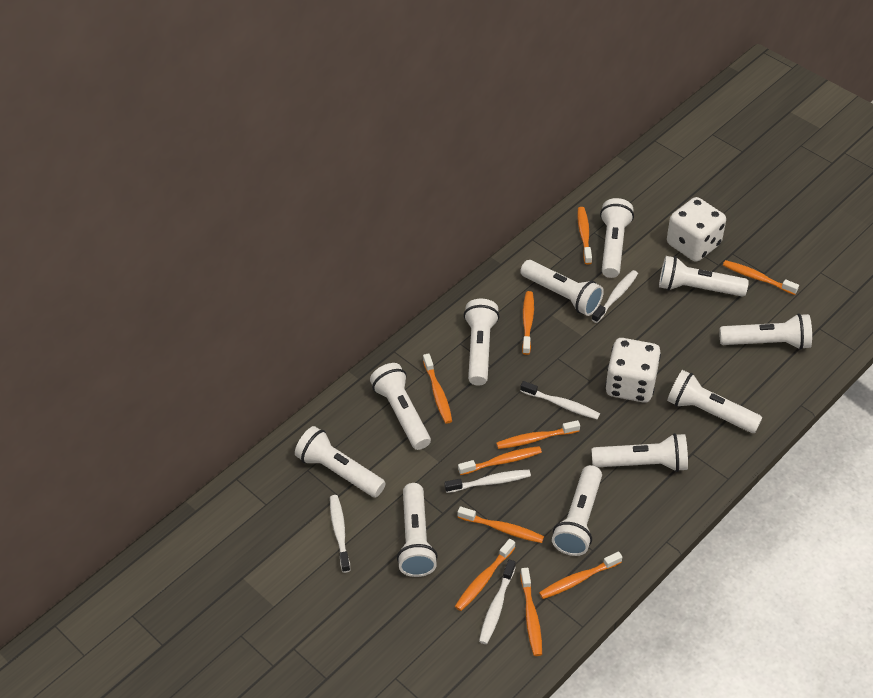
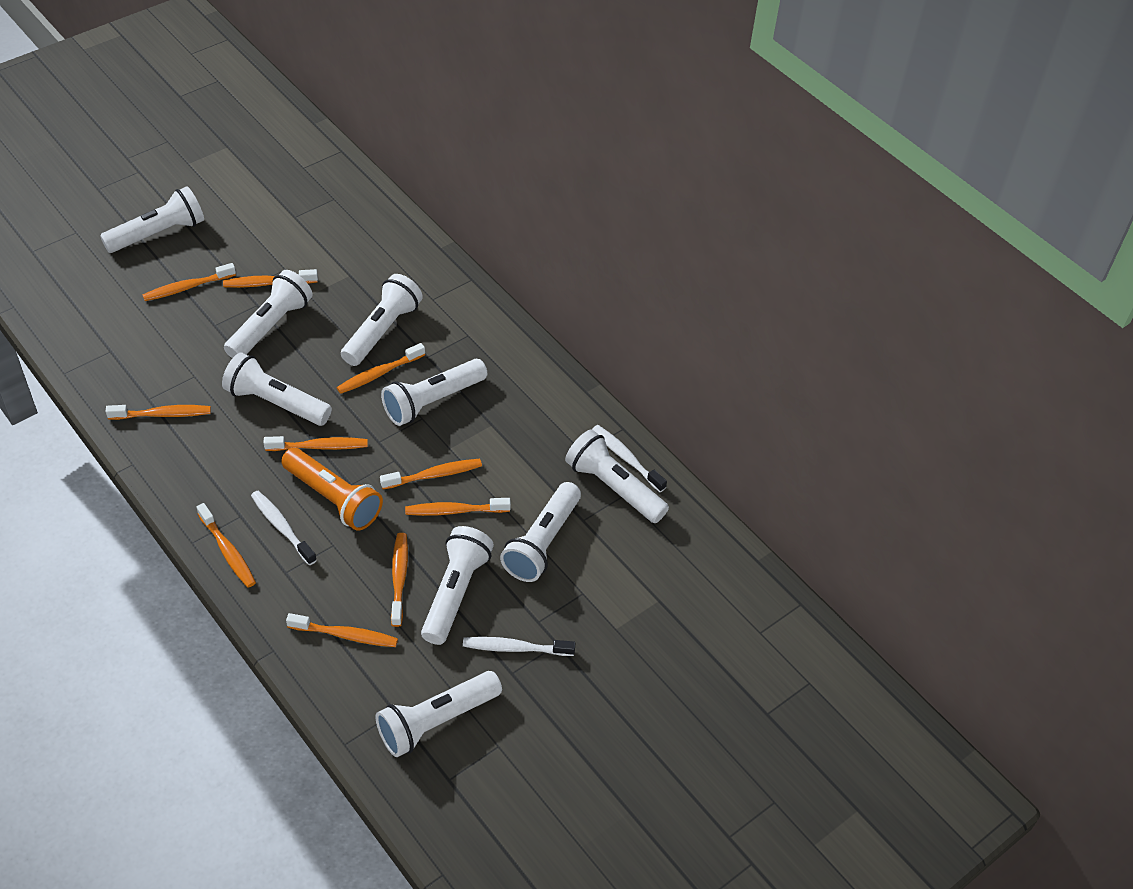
orange flashlight: none = 0 -> [281,448,383,531] = 1
white dice: [605,338,661,403] [667,197,726,262] = 2 -> none = 0
white flashlight: [295,426,386,497] [370,363,431,450] [397,483,438,577] [464,299,500,385] [520,260,604,316] [552,465,602,556] [591,433,688,472] [600,198,634,278] [659,256,749,297] [667,370,762,433] [719,313,812,350] = 11 -> [100,186,204,253] [222,353,332,426] [224,270,313,358] [341,274,423,366] [375,671,502,757] [381,359,487,426] [421,526,494,645] [500,482,581,582] [565,429,669,523] = 9
white toothbrush: [330,495,350,573] [444,470,531,493] [479,559,516,644] [520,381,600,419] [591,270,638,323] = 5 -> [251,491,317,565] [463,637,575,656] [592,425,667,492] = 3

